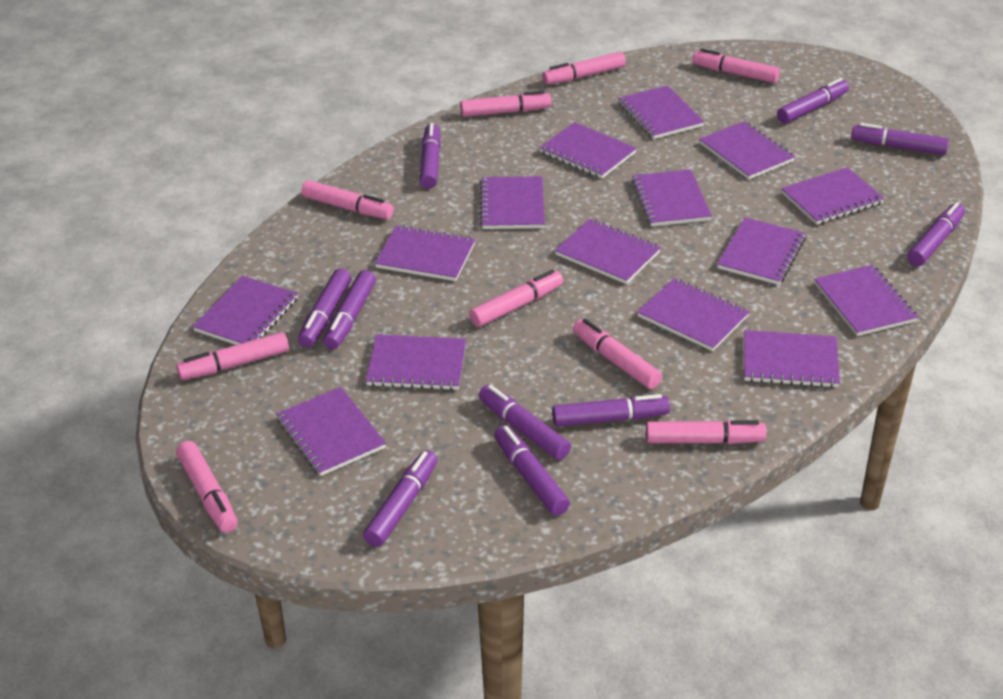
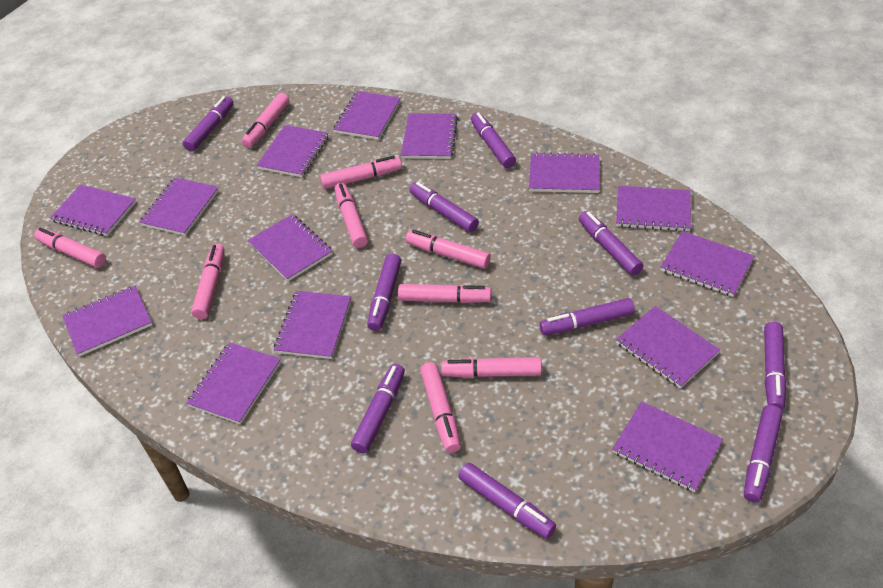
purple notebook: [193,276,298,345] [276,387,386,476] [366,334,466,390] [375,225,475,281] [480,176,545,229] [539,122,637,179] [555,219,661,284] [618,85,704,139] [631,169,712,226] [637,278,749,351] [699,121,795,179] [717,217,806,285] [744,330,840,388] [781,167,885,225] [814,265,918,336] = 15 -> [50,185,136,236] [62,285,152,356] [139,177,219,236] [186,342,281,424] [248,214,333,281] [256,125,329,177] [274,291,351,359] [333,91,401,140] [401,113,458,159] [529,152,599,193] [612,401,723,492] [616,186,691,231] [616,306,720,388] [660,231,754,297] = 14

